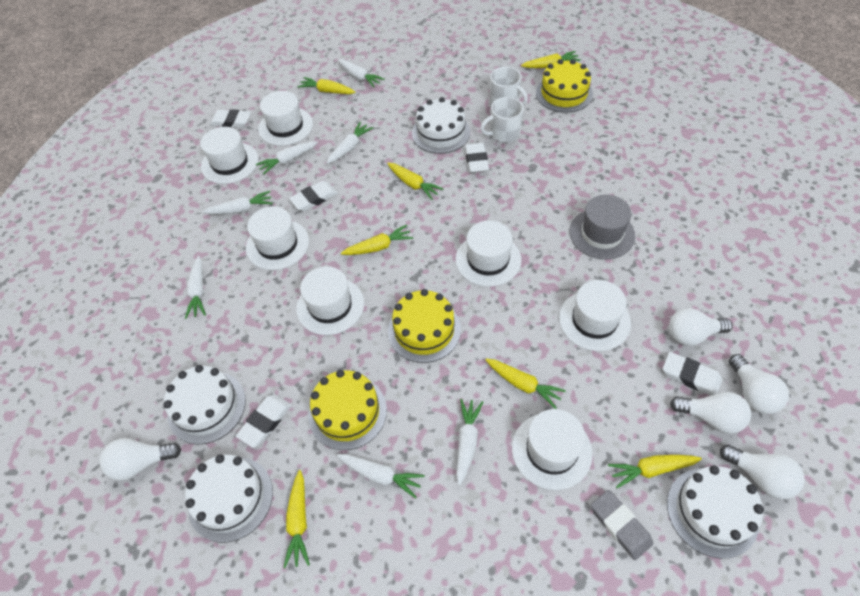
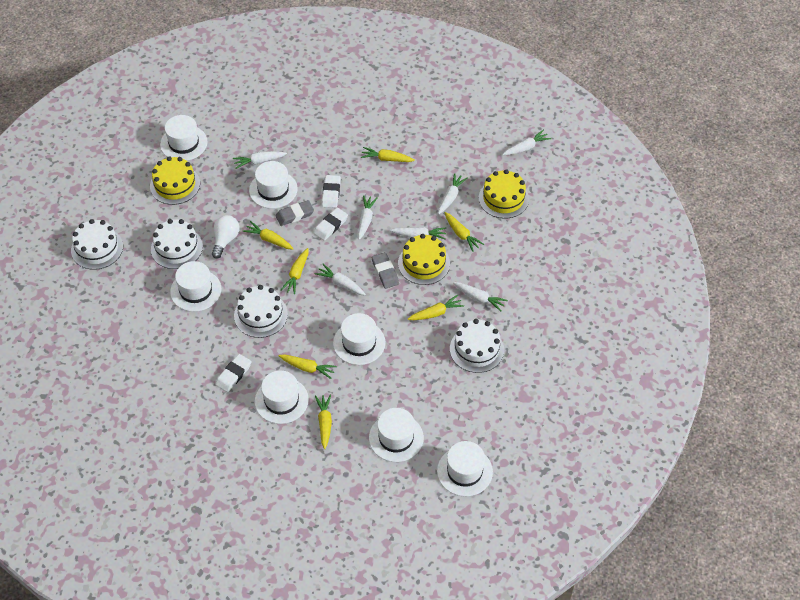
grey eraser: [591,490,653,560] = 1 -> [275,200,314,226] [372,252,399,289] = 2
grey hat: [569,195,635,259] = 1 -> none = 0
white eraser: [210,109,251,128] [236,394,291,448] [289,181,338,211] [465,143,489,173] [663,352,722,395] = 5 -> [215,354,252,392] [313,208,348,241] [322,175,341,208] = 3
white light bulb: [100,438,181,481] [669,308,733,346] [670,392,751,434] [720,445,805,499] [729,354,789,414] = 5 -> [212,215,240,259] = 1
white mug: [480,97,524,143] [490,67,528,106] = 2 -> none = 0

